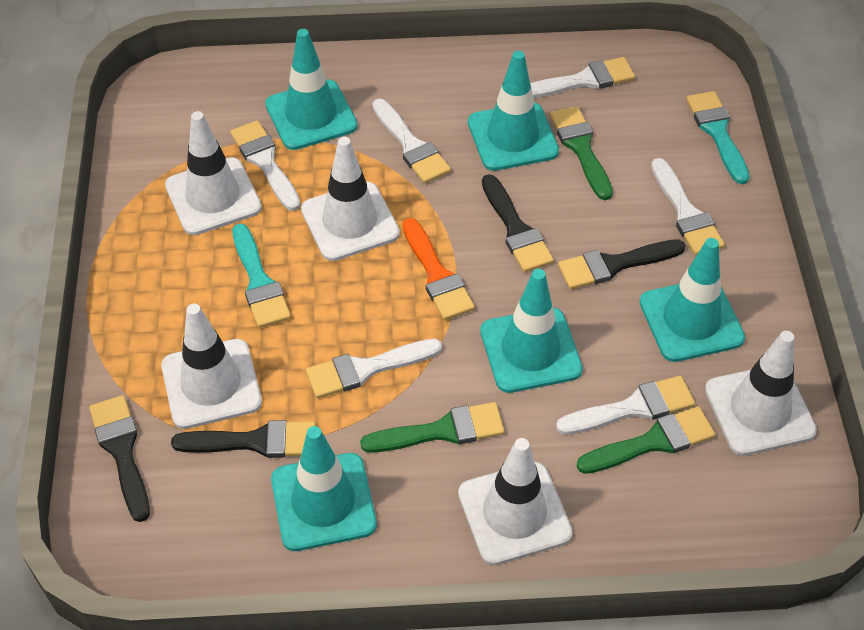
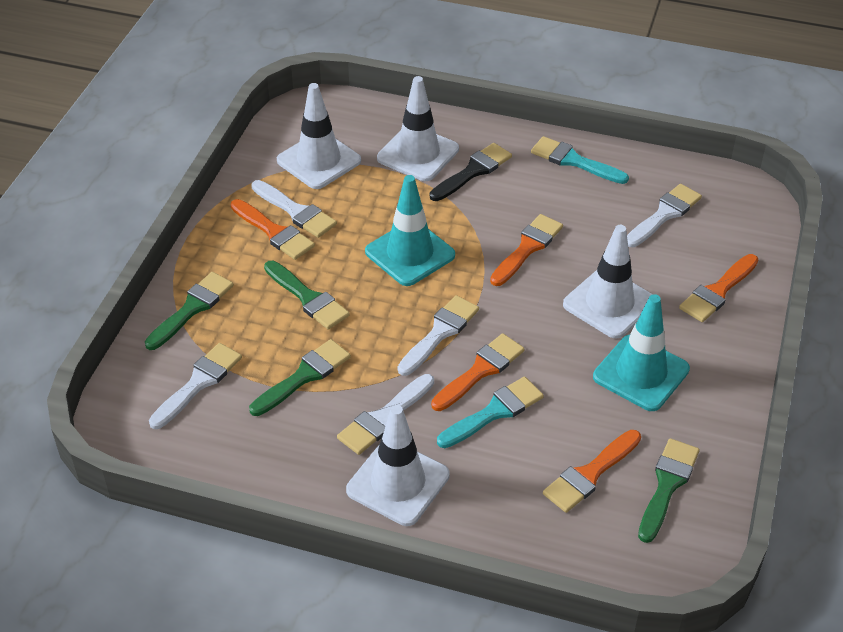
black brush: [89,395,150,522] [171,420,316,458] [482,174,554,272] [558,239,686,289] = 4 -> [430,143,512,201] = 1
green brush: [360,402,505,453] [550,106,613,200] [577,406,716,474] = 3 -> [145,272,234,350] [249,339,351,416] [264,261,350,330] [638,438,699,543] = 4
orange brush: [402,218,475,320] = 1 -> [231,199,315,260] [431,333,524,411] [490,214,563,286] [543,430,641,513] [679,254,759,322] = 5
turquoise traffic cone: [265,29,358,150] [271,426,377,551] [468,51,559,171] [480,269,583,393] [639,238,745,362] = 5 -> [365,175,455,286] [593,294,690,411] = 2
white brush: [230,120,301,211] [306,339,442,398] [372,99,451,183] [530,57,635,98] [556,376,695,435] [651,158,725,255] = 6 -> [149,343,242,429] [251,180,337,238] [337,374,434,455] [398,295,479,376] [627,184,702,247] = 5
white traffic cone: [161,304,262,429] [165,111,262,235] [301,137,400,261] [458,438,573,565] [705,331,817,456] = 5 -> [277,83,361,189] [346,405,450,526] [377,76,459,181] [563,225,653,339] = 4

